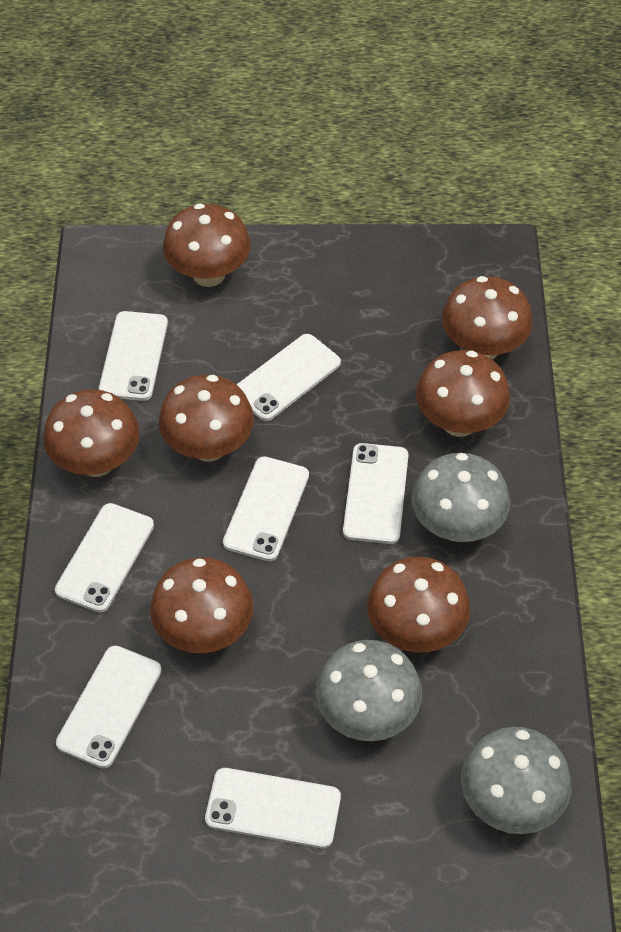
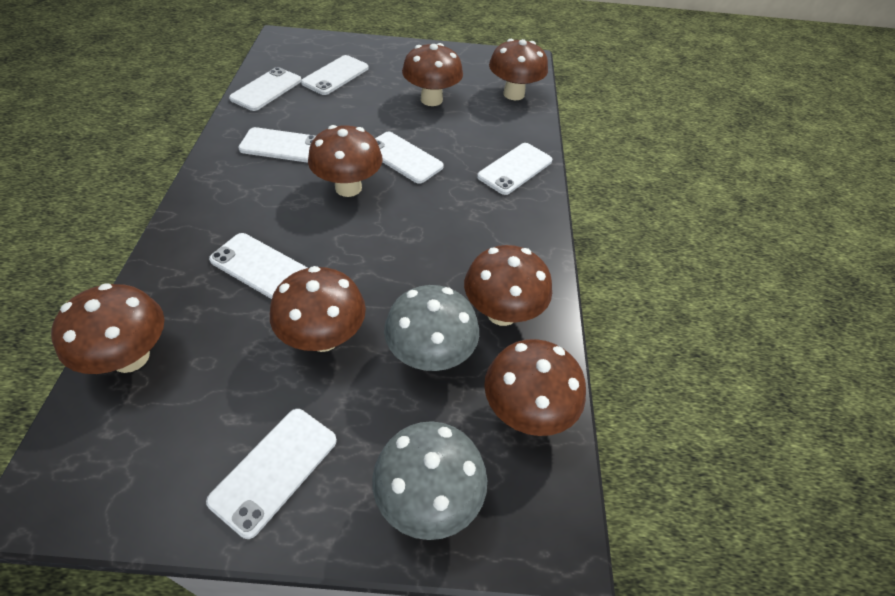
grey mushroom: [315,640,422,741] [411,453,510,542] [461,727,572,834] = 3 -> [372,421,487,540] [384,285,479,371] = 2

